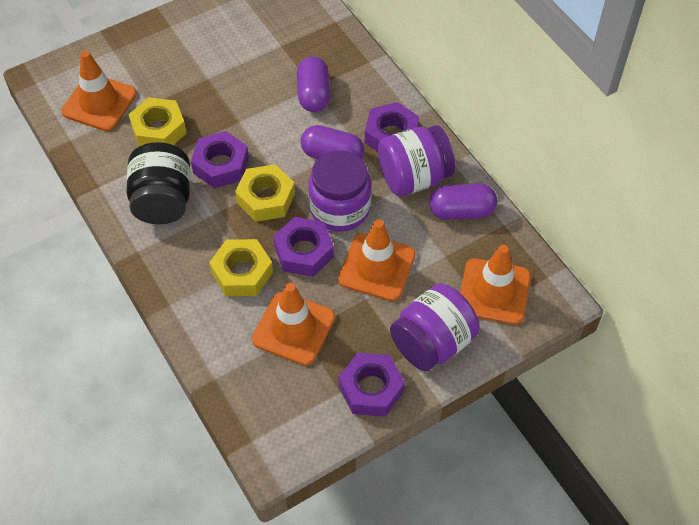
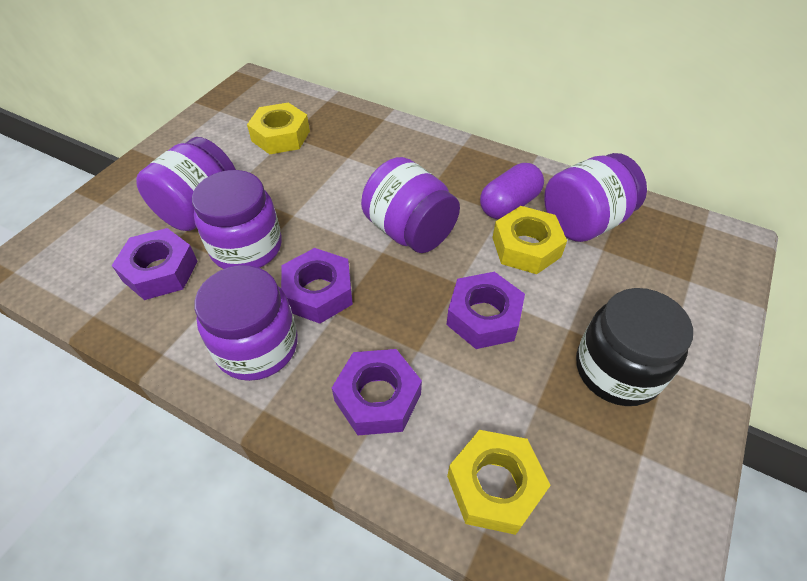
orange traffic cone: [61,50,137,131] [252,283,335,366] [338,219,415,301] [460,245,531,325] = 4 -> none = 0
purple capsule: [297,56,330,112] [300,125,364,159] [429,184,497,220] = 3 -> [480,163,544,219] = 1
purple jar: [308,150,371,232] [378,125,455,196] [390,284,479,371] = 3 -> [136,137,236,231] [192,170,282,269] [194,265,298,381] [361,157,460,253] [544,153,647,242] = 5

